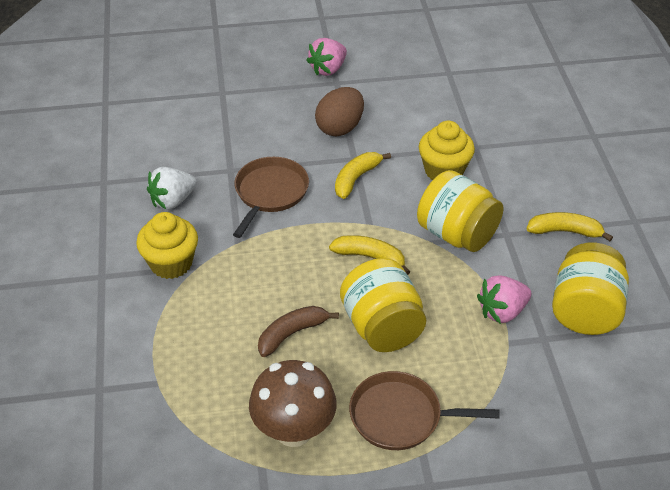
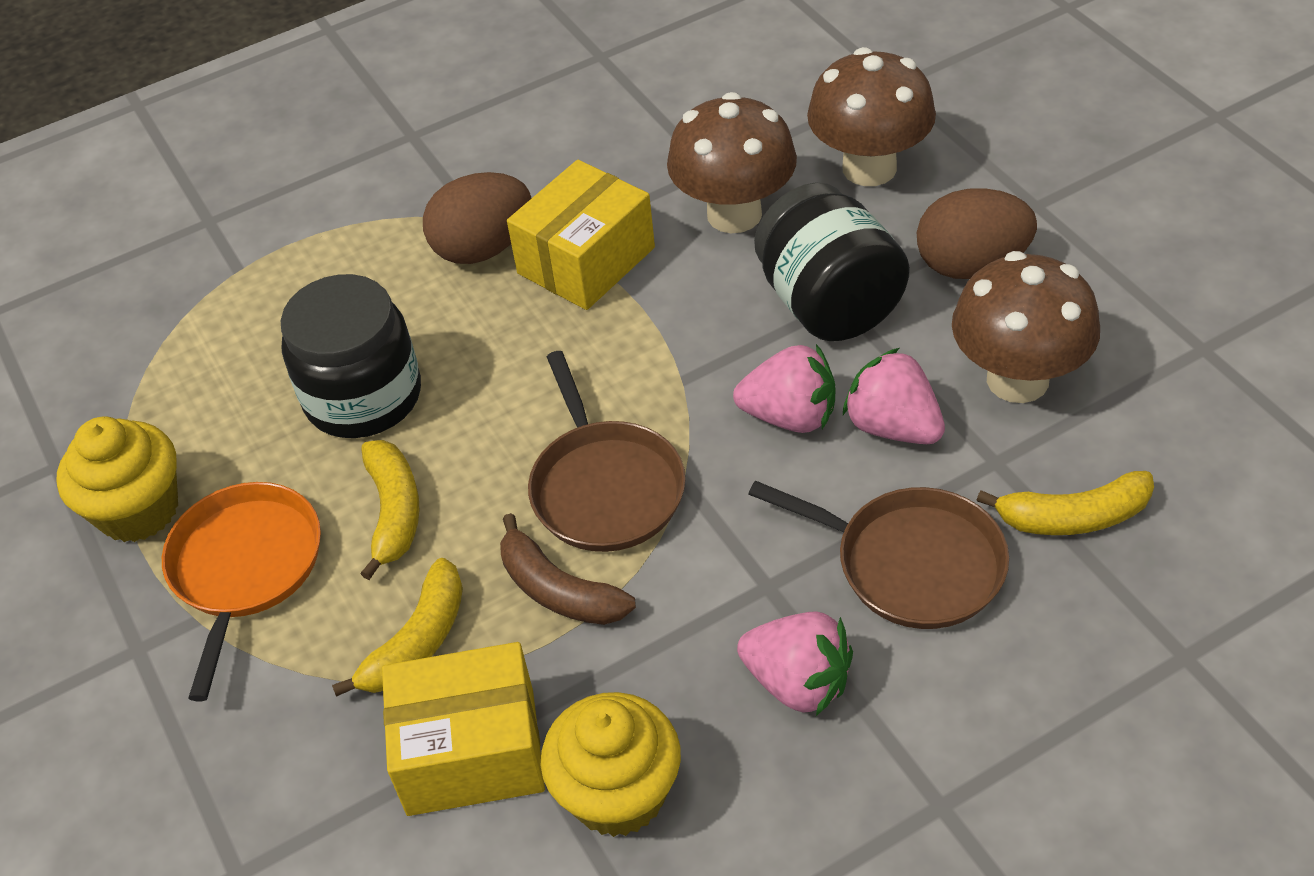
black jar: none = 0 -> [281,274,421,438] [754,182,910,341] = 2
brown egg: [315,87,364,136] = 1 -> [423,172,531,264] [917,188,1037,279] = 2
brown mushroom: [249,360,337,447] = 1 -> [667,92,797,233] [807,47,936,186] [952,251,1100,403] = 3
orange pan: none = 0 -> [162,482,321,701] = 1
pink strawberry: [306,38,347,76] [477,275,531,324] = 2 -> [733,344,835,433] [737,611,853,716] [843,348,945,444] = 3
white strawberry: [147,167,197,210] = 1 -> none = 0
yellow box: none = 0 -> [382,642,545,816] [507,160,655,310] = 2
yellow jar: [340,258,426,352] [417,170,503,252] [552,243,629,335] = 3 -> none = 0

